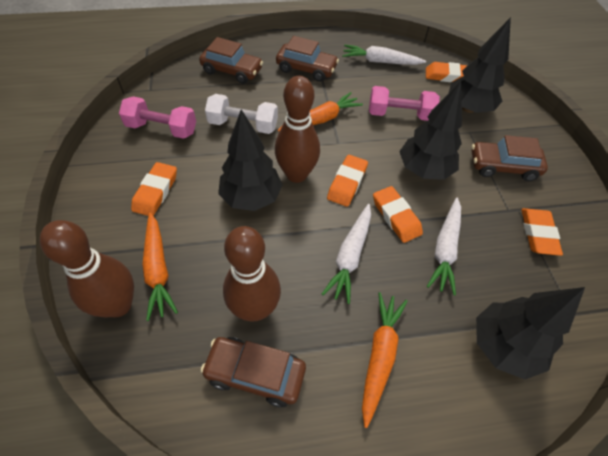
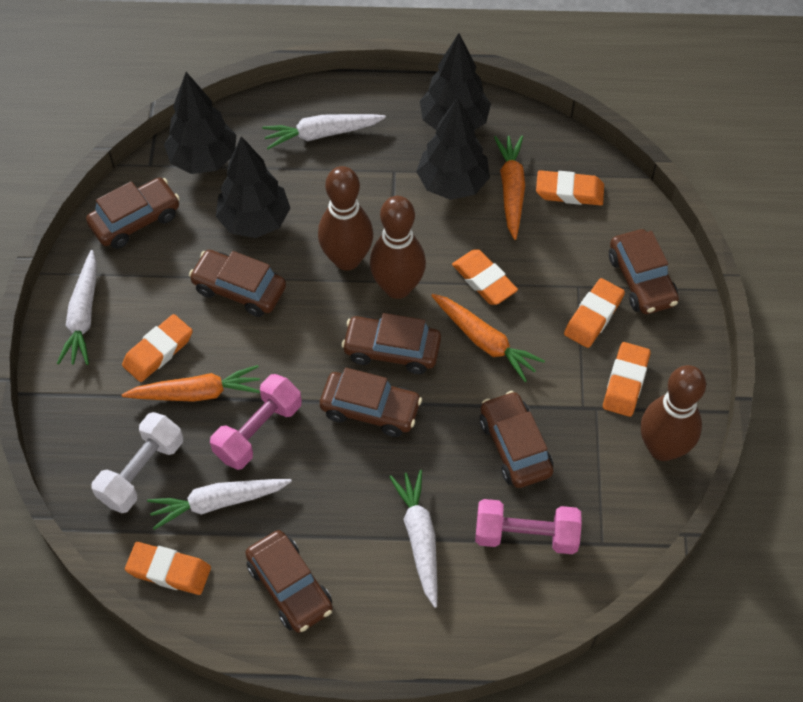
brown car: [199,37,263,84] [201,337,306,408] [276,36,339,82] [472,135,548,181] = 4 -> [86,178,180,249] [189,250,286,317] [245,530,333,633] [320,368,422,437] [342,313,441,374] [480,391,553,488] [609,229,679,314] = 7
orange eraser: [131,162,177,216] [327,155,368,207] [373,186,423,243] [426,62,468,82] [521,208,563,256] = 5 -> [122,314,193,382] [125,542,211,595] [452,249,518,305] [536,170,604,205] [564,278,625,348] [603,342,650,417] = 6
white carrot: [322,204,371,304] [342,45,426,65] [427,198,461,295] = 3 -> [57,250,97,365] [147,479,292,530] [262,114,386,149] [389,470,438,608] = 4

